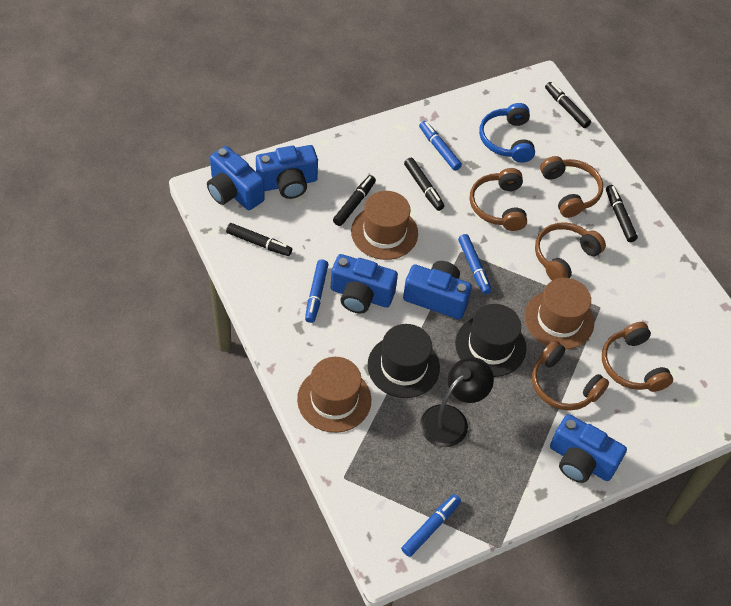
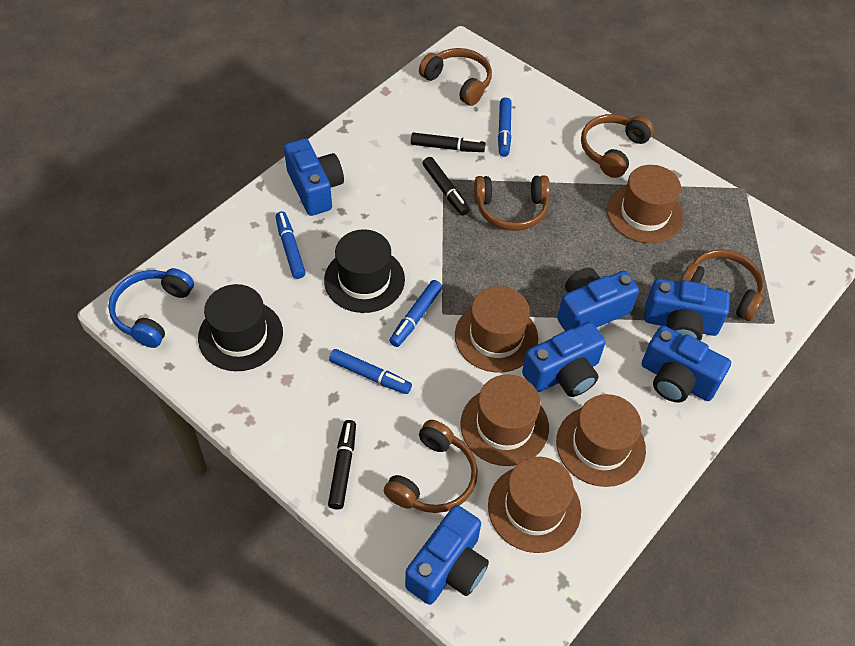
black lamp: [420,357,494,447] = 1 -> none = 0
black marker: [226,223,292,256] [333,175,376,226] [404,158,444,211] [545,82,591,128] [606,185,638,242] = 5 -> [328,420,356,510] [411,133,485,152] [423,157,470,216] = 3
blue camera: [207,146,265,210] [256,145,318,199] [331,254,398,314] [403,261,472,319] [550,414,627,483] = 5 -> [284,138,344,216] [405,505,489,605] [522,322,605,397] [557,267,639,331] [642,326,731,403] [644,278,730,341] = 6
brown hat: [297,357,371,433] [351,191,418,260] [525,278,594,349] = 3 -> [455,286,538,373] [460,374,549,466] [488,457,581,553] [556,394,646,487] [607,165,683,243] = 5

